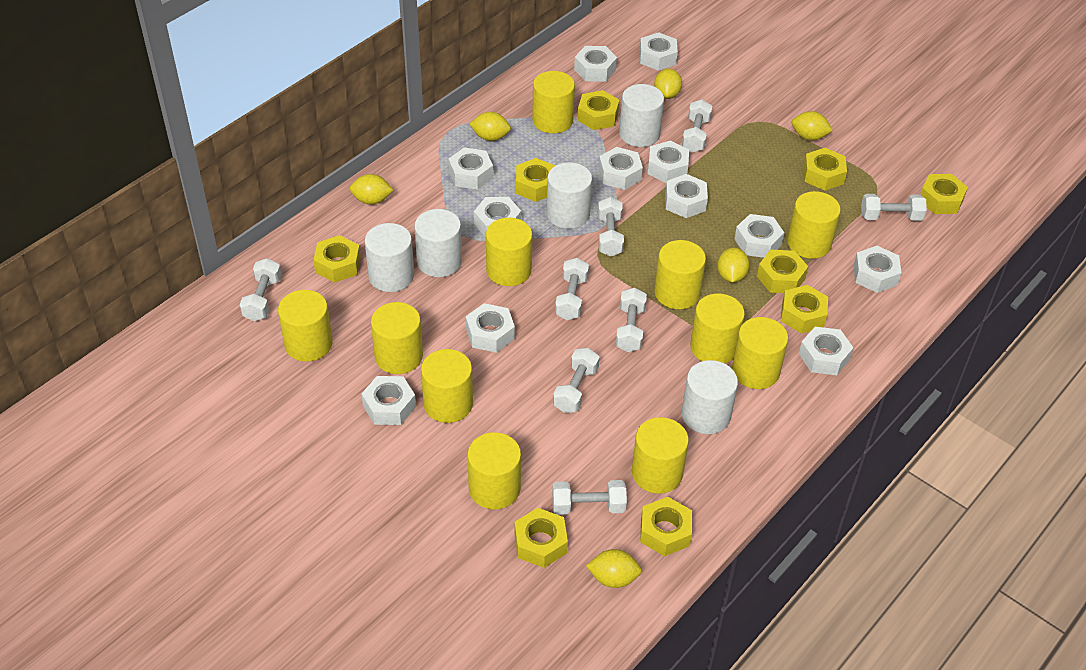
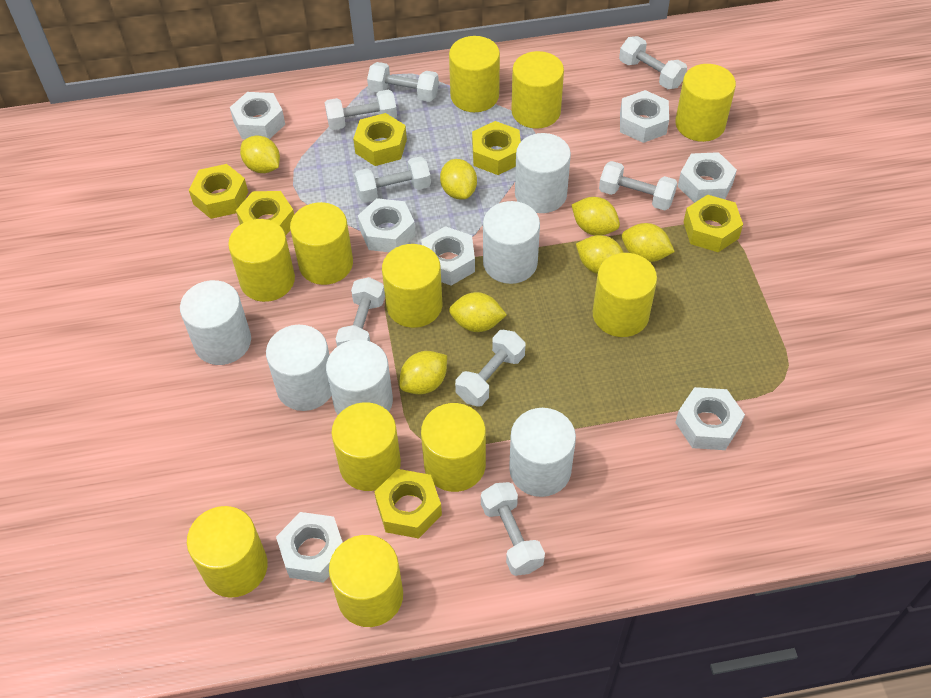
white cylinder: [365,223,414,292] [414,209,462,277] [546,162,592,229] [619,84,664,147] [682,360,738,434] = 5 -> [180,280,251,365] [266,325,331,411] [326,339,393,415] [483,201,540,284] [509,408,576,497] [515,133,571,213] = 6
white nut: [362,376,416,425] [448,148,493,190] [466,303,515,353] [474,197,521,238] [574,46,617,82] [599,147,643,190] [640,32,678,71] [648,141,689,183] [665,174,708,218] [735,214,784,258] [799,327,853,375] [853,246,901,293] = 12 -> [230,92,285,139] [276,512,343,583] [358,198,416,252] [421,226,475,286] [620,90,669,143] [675,387,745,450] [678,152,737,203] = 7
yellow lemon: [350,174,394,205] [470,112,511,141] [586,549,642,588] [654,69,682,99] [717,248,750,283] [792,111,833,140] = 6 -> [240,136,280,173] [399,351,447,395] [440,159,477,200] [449,292,507,332] [572,197,620,235] [576,235,624,274] [622,223,675,262] = 7
yellow nut: [313,235,361,283] [514,508,568,568] [516,158,555,202] [577,90,619,130] [640,497,692,556] [757,249,808,293] [781,285,828,334] [803,148,847,191] [920,174,968,214] = 9 -> [189,164,248,219] [236,191,294,235] [353,113,407,166] [374,469,442,538] [472,121,521,175] [684,195,743,252] = 6

